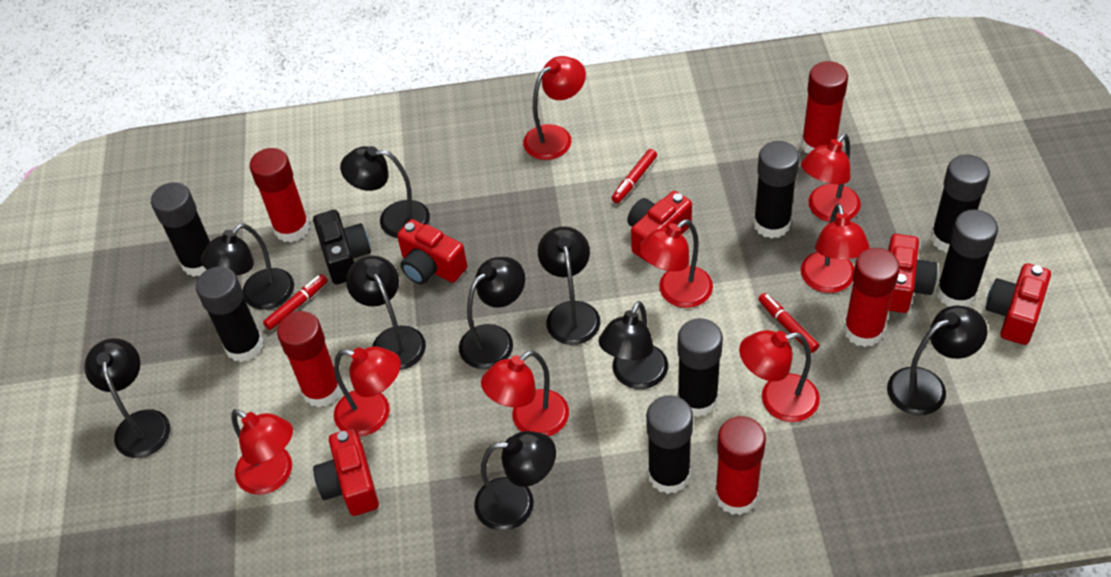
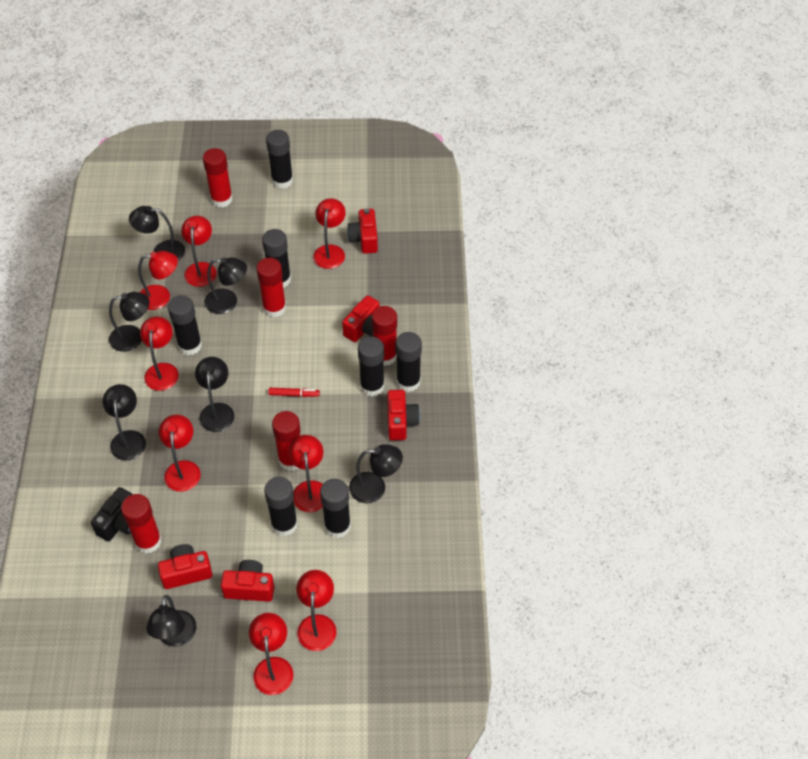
black lamp: [84,338,170,458] [201,223,294,310] [340,146,430,238] [346,255,426,370] [459,257,525,369] [474,431,556,531] [538,226,601,345] [599,301,668,389] [887,306,988,415] = 9 -> [103,384,146,460] [109,292,150,352] [129,206,185,261] [146,595,196,647] [195,357,234,432] [204,257,247,314] [349,444,403,504] = 7
red marker: [263,274,327,330] [612,149,657,203] [758,293,819,353] = 3 -> [268,388,320,397] = 1

